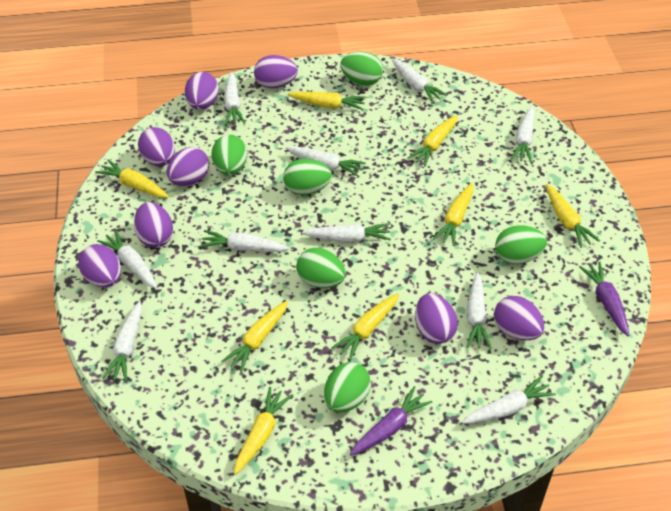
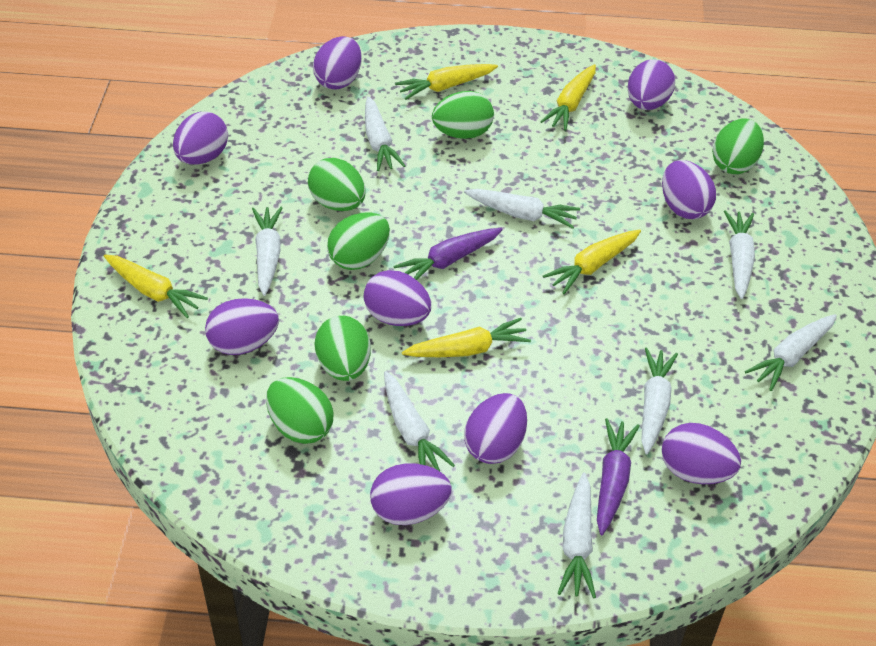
purple egg: [78,244,121,288] [134,202,173,248] [138,127,175,166] [167,147,209,186] [185,72,219,110] [254,55,298,88] [415,293,458,344] [494,296,545,340] = 8 -> [173,112,228,164] [205,298,279,355] [313,36,362,90] [364,270,431,326] [370,463,452,525] [464,393,527,464] [627,59,675,110] [662,160,716,219] [662,423,741,484] = 9
white carrot: [97,230,157,289] [102,301,142,382] [200,230,289,252] [224,72,245,125] [286,146,366,177] [302,223,391,242] [392,58,448,103] [462,376,556,424] [467,272,491,349] [511,106,534,163] = 10 -> [252,207,282,296] [365,96,405,171] [384,371,455,471] [464,189,580,229] [557,472,596,598] [641,348,678,454] [724,210,755,299] [745,314,837,391] = 8
yellow carrot: [95,159,169,198] [222,301,288,373] [234,387,292,475] [288,91,366,110] [331,293,399,361] [408,115,458,166] [433,183,473,246] [546,184,600,248] = 8 -> [104,255,208,318] [395,64,498,100] [402,318,531,357] [540,64,596,131] [543,230,641,294] = 5

